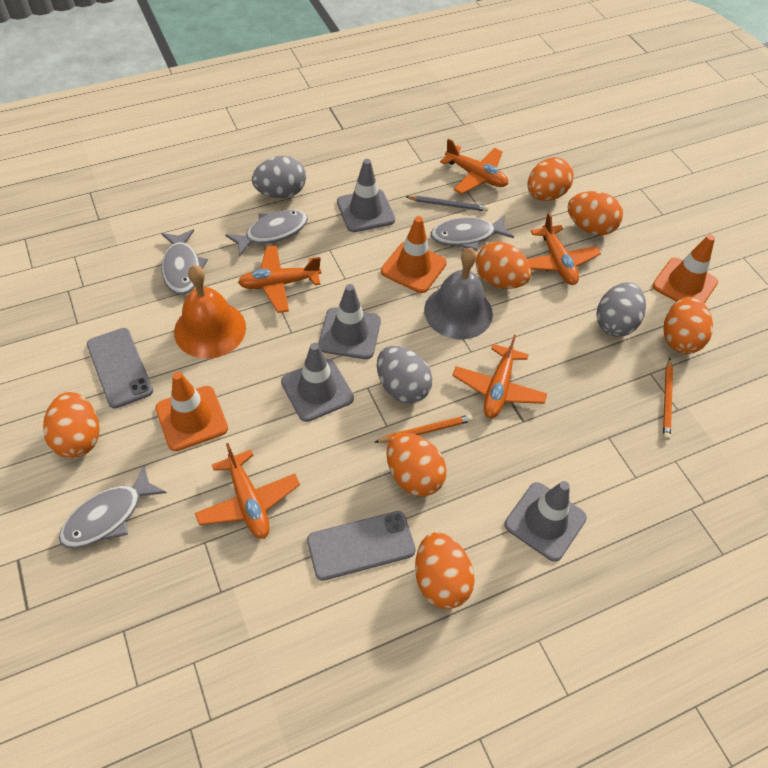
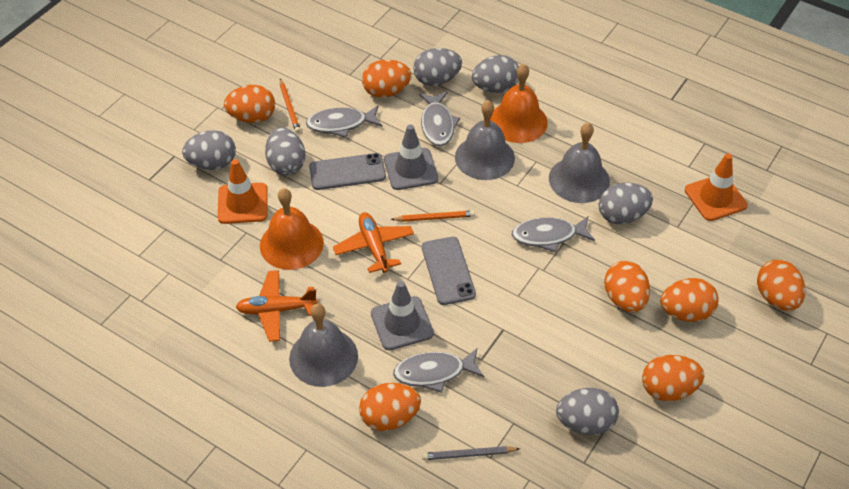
grey bell: [424,248,493,340] = 1 -> [289,303,358,387] [455,100,515,180] [549,123,610,203] = 3
grey egg: [252,156,306,198] [377,346,433,404] [596,282,646,337] = 3 -> [182,130,236,170] [265,127,305,175] [413,48,462,86] [472,55,519,93] [556,388,619,435] [599,183,653,224] = 6
grey traffic cone: [281,343,354,422] [318,284,381,359] [337,159,395,232] [505,481,587,561] = 4 -> [371,281,434,350] [384,125,438,190] = 2
orange bell: [174,265,246,359] = 1 -> [260,188,324,270] [490,64,548,143] = 2
orange plane: [195,443,300,539] [238,245,321,313] [440,138,508,194] [452,334,547,418] [527,213,601,285] = 5 -> [236,270,318,342] [333,212,414,273] = 2
orange traffic cone: [155,372,228,451] [381,216,447,293] [652,235,718,304] = 3 -> [218,159,268,224] [685,153,747,221] = 2

